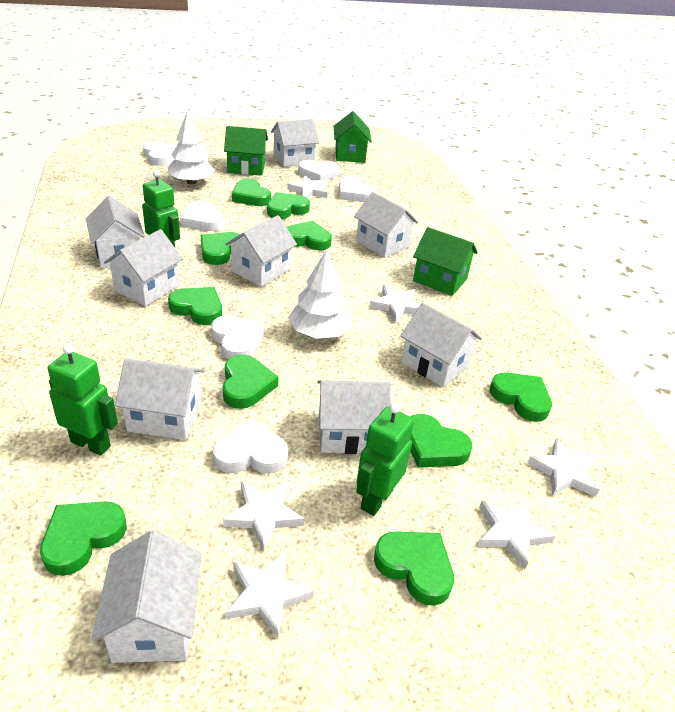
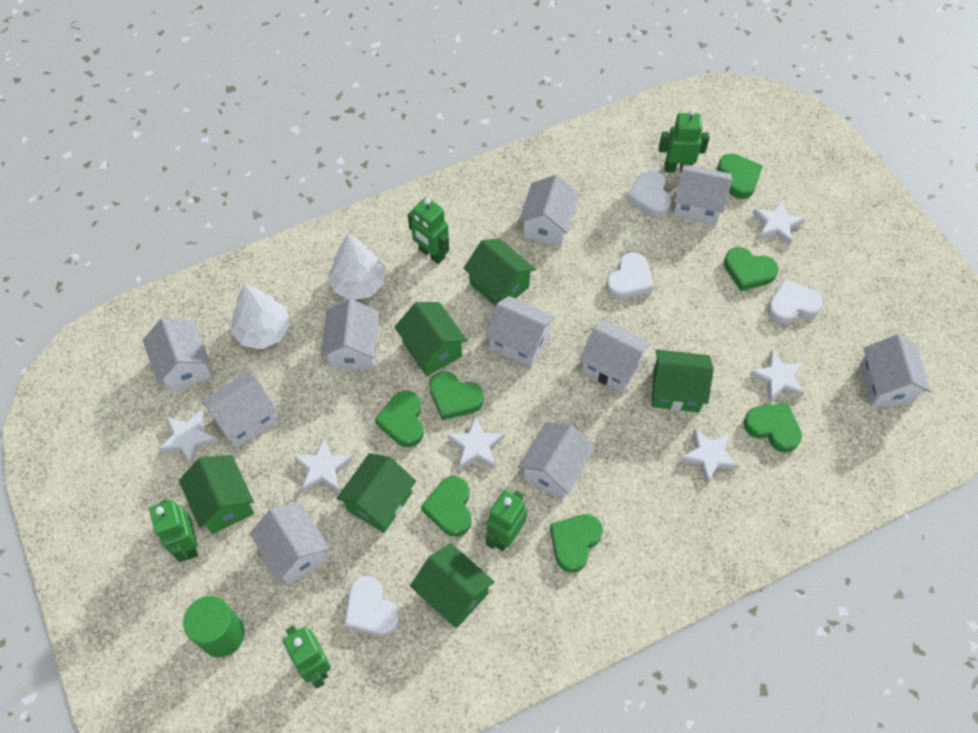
green cylinder: none = 0 -> [183,596,245,657] = 1
green heart: [40,501,127,576] [168,287,222,325] [201,232,240,265] [223,354,279,409] [232,179,271,206] [267,192,310,219] [287,221,332,250] [374,531,454,606] [410,414,473,468] [490,372,552,422] = 10 -> [375,391,424,447] [421,476,471,537] [429,371,484,420] [550,514,603,573] [717,153,763,199] [724,247,778,291] [744,403,802,452] = 7
green house: [224,126,268,176] [334,111,372,163] [413,227,478,296] = 3 -> [179,455,254,534] [336,453,416,533] [394,302,467,376] [410,543,495,628] [463,239,536,307] [651,349,714,413] = 6
green robot: [48,344,118,456] [142,170,180,247] [356,403,414,516] = 3 -> [150,500,198,562] [283,625,331,689] [408,197,449,264] [486,490,527,551] [659,109,710,173] = 5
white heart: [143,141,176,166] [181,201,224,231] [211,315,264,359] [213,419,288,474] [298,160,339,181] [339,176,376,202] = 6 -> [344,576,400,636] [606,252,654,299] [626,170,671,217] [767,279,823,324] = 4
white house: [86,196,145,268] [91,530,201,663] [104,229,183,306] [115,359,205,440] [225,215,297,287] [271,119,319,167] [317,380,391,454] [354,192,418,258] [401,303,482,387] = 9 -> [142,318,212,393] [201,371,278,448] [250,502,330,585] [321,299,379,370] [485,296,556,367] [518,422,595,500] [519,175,579,247] [579,320,651,393] [673,164,732,226] [859,334,931,407] = 10

